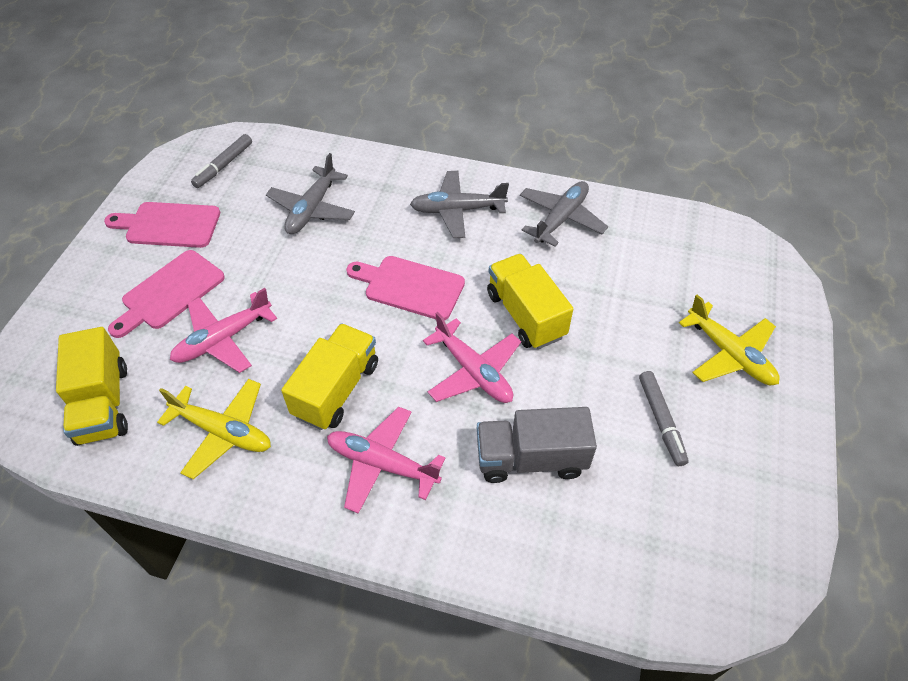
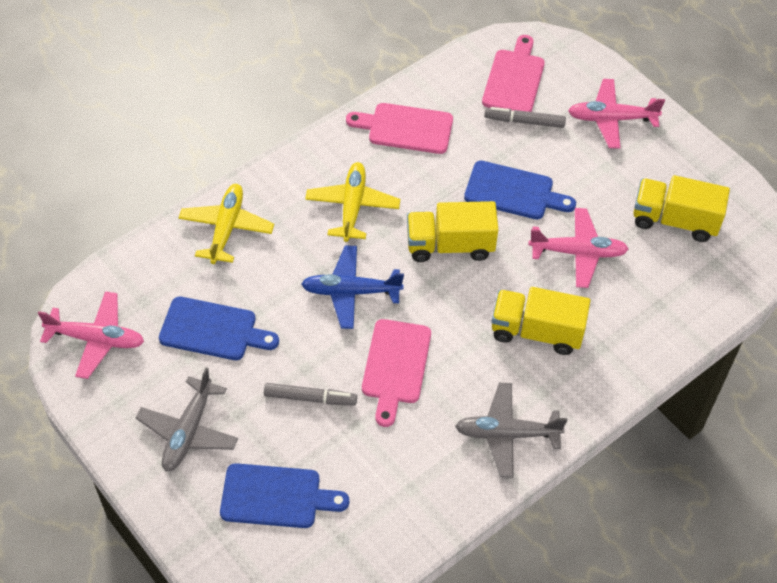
blue cutting board: none = 0 -> [159,297,279,360] [220,463,349,528] [464,161,576,220] = 3
blue plane: none = 0 -> [301,246,404,329] = 1
grey plane: [266,153,355,234] [410,171,509,238] [520,181,608,247] = 3 -> [136,368,238,472] [455,383,567,478] = 2
grey truck: [477,407,597,483] = 1 -> none = 0

